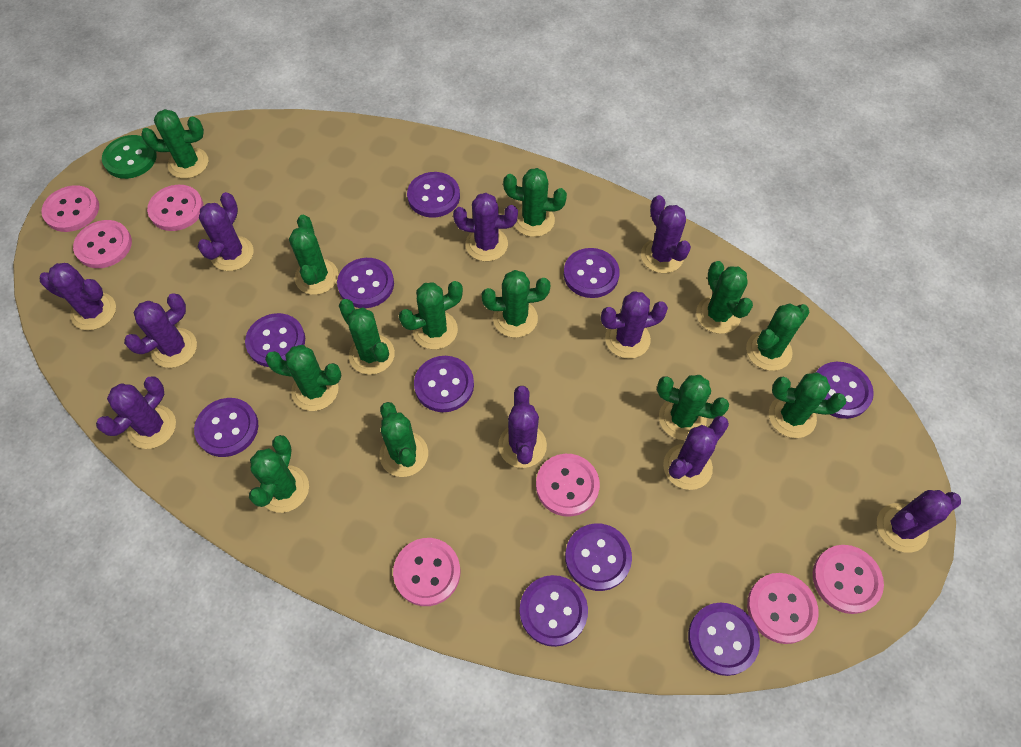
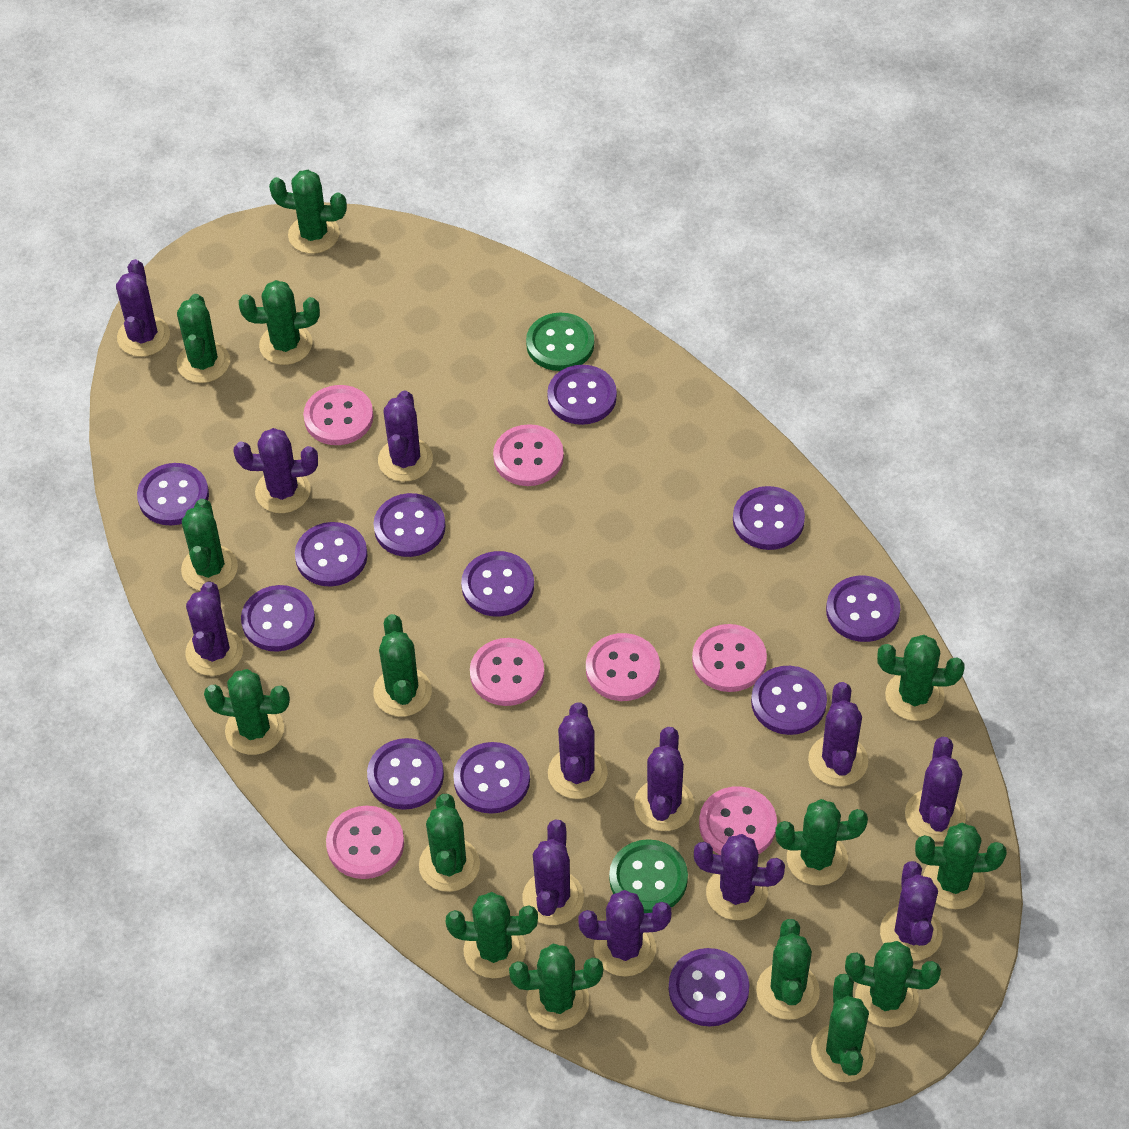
green button: [102,135,157,179] = 1 -> [526,313,594,371] [609,839,688,913] = 2
green cactus: [141,109,208,179] [249,435,309,513] [265,345,341,411] [289,215,338,295] [339,299,395,375] [380,402,428,477] [399,281,463,350] [482,270,550,338] [503,168,567,237] [657,375,729,440] [696,261,753,334] [746,304,810,371] [769,372,846,438] = 13 -> [177,294,230,383] [181,499,238,591] [204,669,290,755] [239,280,320,365] [269,170,347,254] [373,614,432,717] [419,794,480,892] [446,892,538,978] [509,944,603,1030] [756,919,820,1020] [775,799,868,886] [811,974,876,1082] [845,941,941,1027] [877,635,965,721] [915,823,1007,909] = 15
purple button: [194,398,258,457] [245,313,305,367] [337,258,394,308] [407,172,460,218] [414,356,474,412] [520,575,588,647] [564,248,620,298] [565,523,632,591] [688,603,760,676] [816,362,874,419] = 10 -> [137,463,209,526] [241,585,315,652] [295,522,368,587] [367,738,444,810] [373,493,446,557] [453,742,530,814] [461,551,534,617] [547,365,617,425] [669,948,750,1026] [733,486,805,550] [751,666,827,735] [826,576,900,642] = 12
purple cactus: [40,263,116,330] [96,376,176,449] [124,293,197,368] [198,192,254,271] [453,193,518,261] [498,386,547,468] [601,291,668,359] [641,195,691,273] [663,416,729,490] [877,490,961,553] = 10 -> [116,259,170,357] [185,582,243,676] [234,428,318,513] [378,391,433,482] [522,819,584,925] [548,702,608,799] [578,890,671,977] [634,727,695,831] [694,834,785,920] [808,682,868,786] [880,861,943,961] [905,737,966,842] = 12

